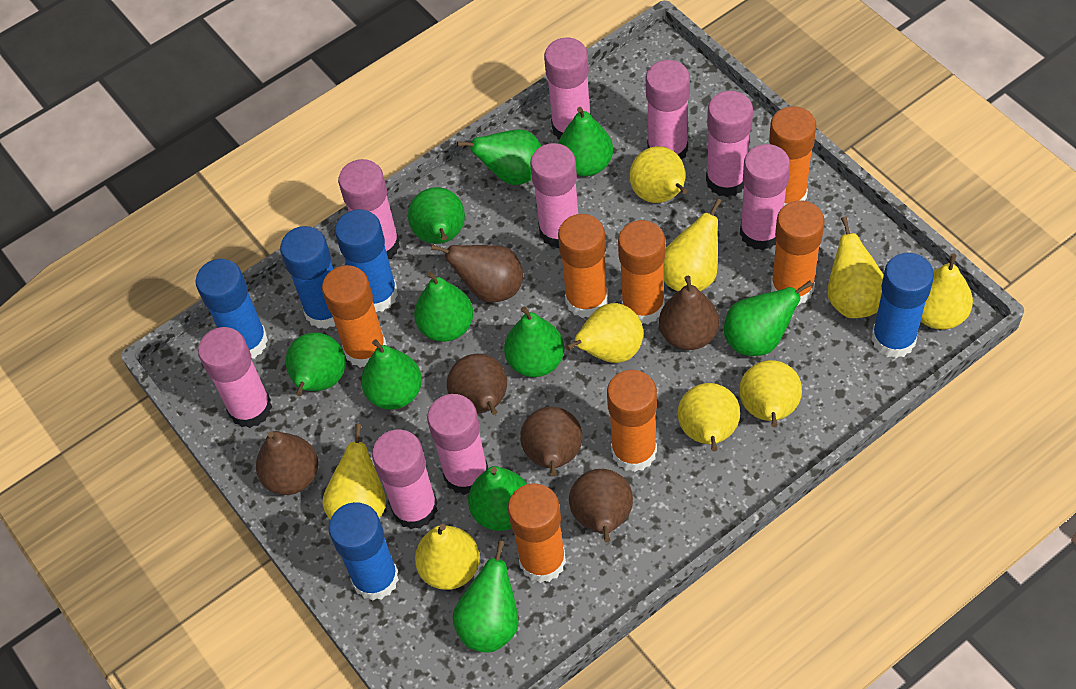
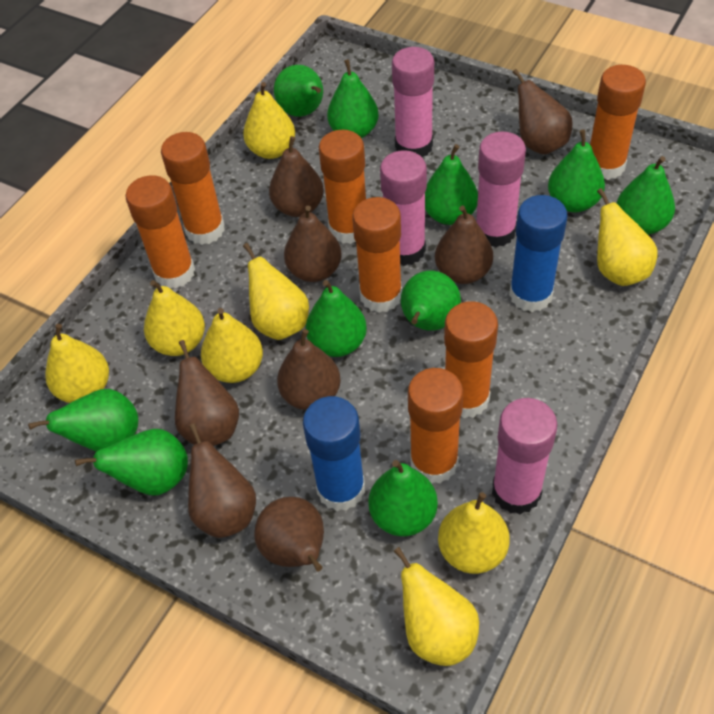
blue glue stick: [195,259,268,358] [280,226,335,329] [328,502,399,601] [335,209,398,312] [871,253,934,358] = 5 -> [303,396,365,511] [509,195,568,312] = 2
brown pear: [256,431,318,495] [431,245,523,303] [447,354,507,415] [520,407,582,476] [569,469,633,542] [659,276,719,350] = 6 -> [175,340,239,446] [188,424,256,538] [254,497,324,572] [269,136,324,217] [277,329,341,410] [284,205,342,282] [435,206,493,284] [512,69,573,155] = 8
pink glue stick: [198,327,272,428] [338,159,400,259] [372,429,438,529] [427,394,488,495] [530,143,578,248] [544,38,590,140] [646,60,690,160] [706,91,753,197] [740,144,790,250] = 9 -> [380,150,427,266] [392,47,434,158] [476,131,526,247] [492,398,557,514] = 4
yellow pear: [323,424,386,519] [415,524,480,590] [566,303,643,363] [630,146,687,203] [664,198,722,291] [678,383,740,451] [739,360,802,427] [827,216,884,318] [921,254,973,330] = 9 -> [45,324,109,403] [144,280,205,356] [201,308,263,383] [243,82,295,159] [243,243,309,340] [393,547,479,666] [438,492,510,574] [597,188,657,286] = 8

